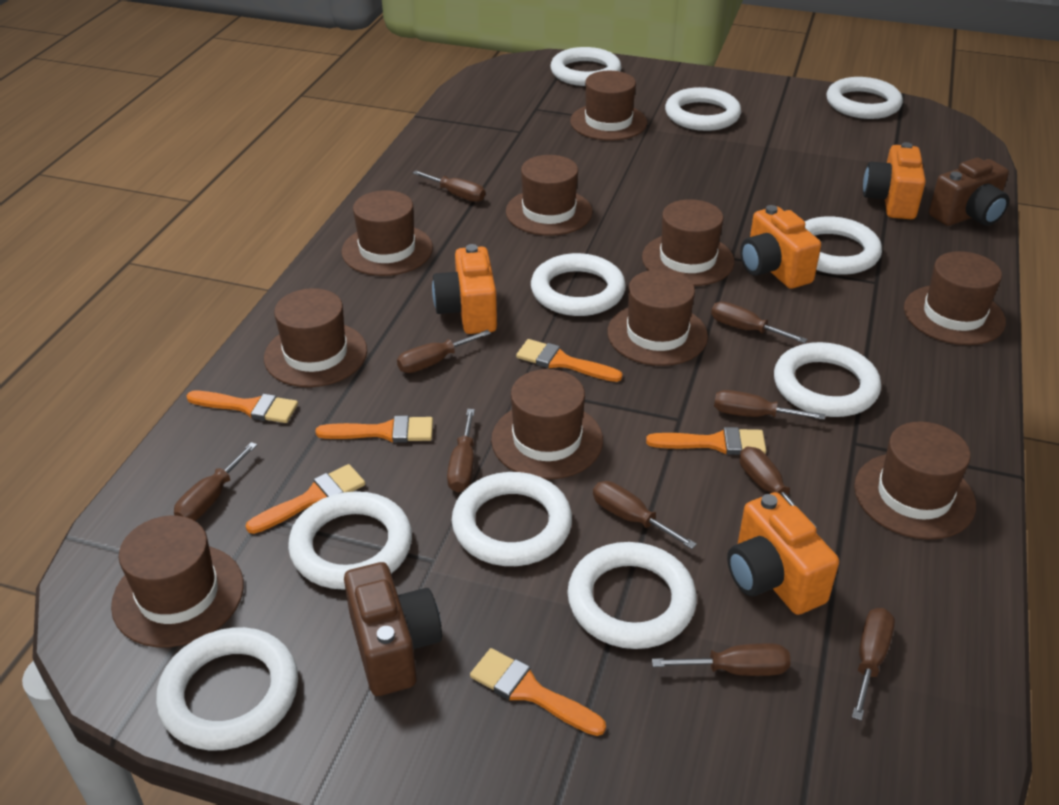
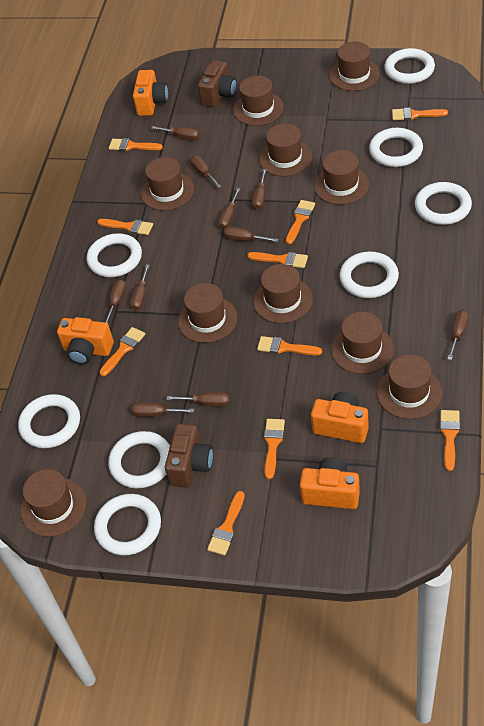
orange brush: [186,391,298,423] [246,464,365,534] [315,415,433,443] [470,648,606,736] [516,339,623,382] [646,427,766,455] = 6 -> [97,219,153,235] [100,327,145,376] [109,138,163,151] [207,491,245,555] [247,252,308,268] [257,336,322,355] [264,419,285,479] [286,200,315,244] [392,108,448,120] [440,410,460,471] = 10
white ring: [156,627,298,751] [288,491,412,590] [452,472,572,566] [531,253,626,316] [551,47,621,86] [567,542,697,649] [665,87,741,131] [774,342,881,417] [805,216,882,275] [827,77,903,119] = 10 -> [18,394,80,448] [87,233,142,277] [94,494,161,555] [108,431,170,489] [339,252,399,298] [369,128,423,167] [384,48,435,84] [415,182,472,225] = 8

